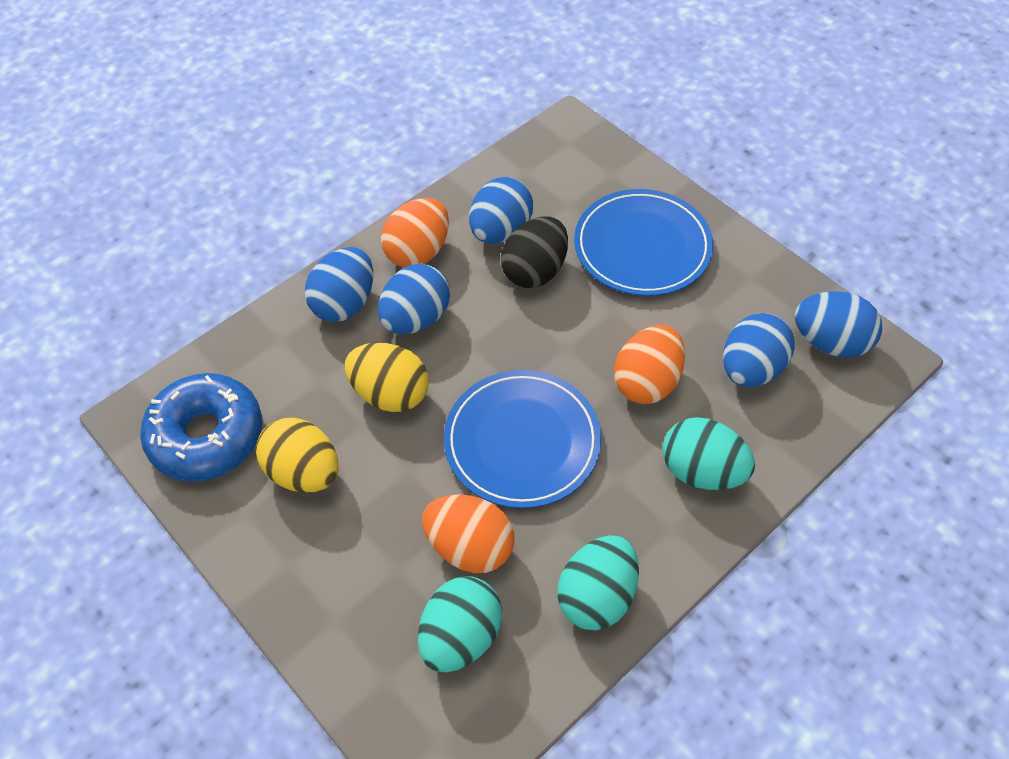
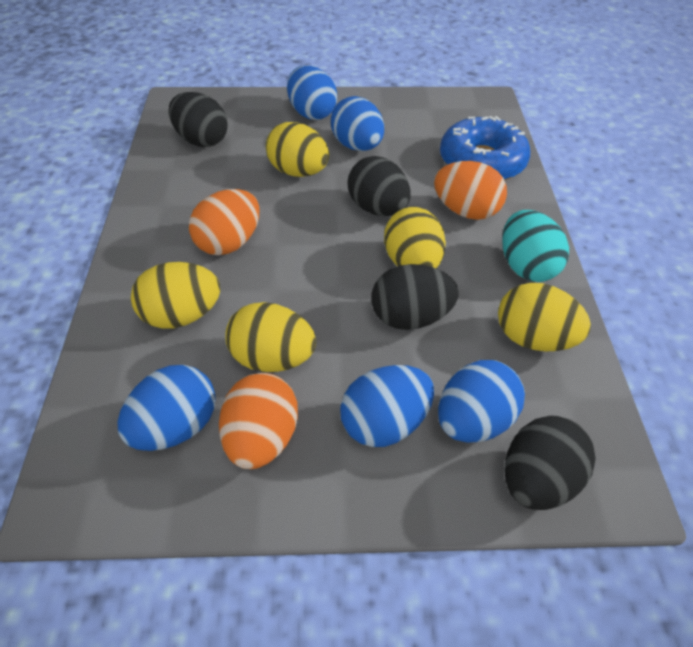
black egg: [501,217,568,288] = 1 -> [169,92,227,147] [347,156,411,216] [371,264,459,330] [505,415,596,510] = 4
blue plate: [444,370,601,508] [574,189,713,296] = 2 -> none = 0
turquoise egg: [418,576,502,672] [558,535,639,631] [663,417,755,490] = 3 -> [502,210,569,282] = 1
yellow egg: [256,418,339,492] [345,343,429,412] = 2 -> [131,262,221,329] [225,302,316,372] [266,122,329,177] [384,207,446,268] [498,283,591,351] = 5

